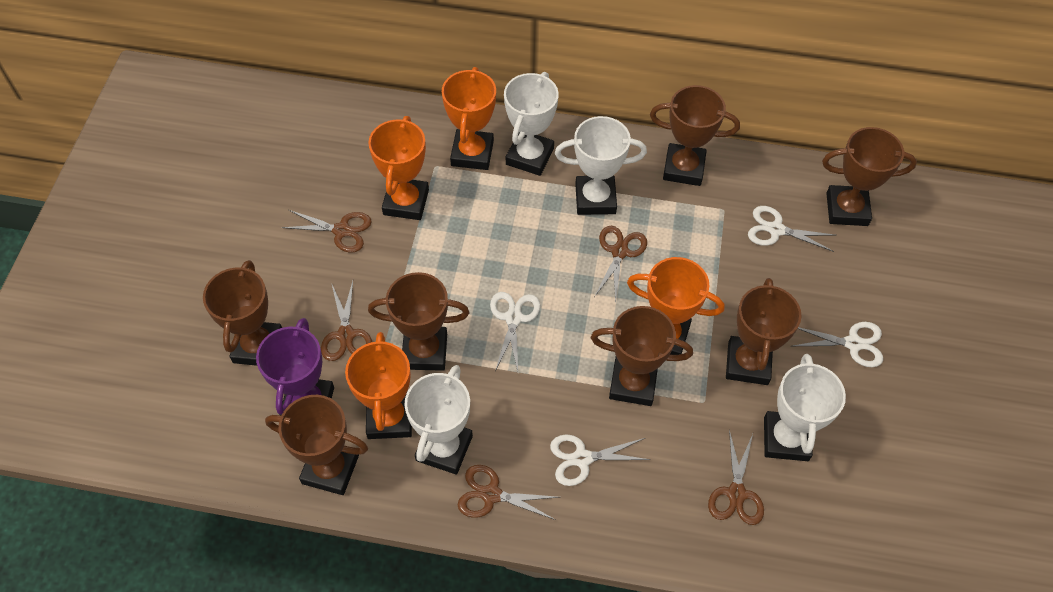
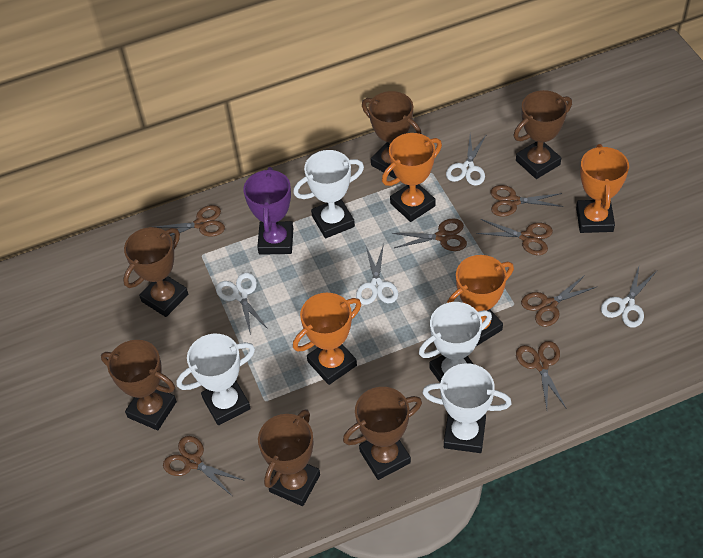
brown scissors: [282,210,372,253] [321,281,372,361] [458,465,559,520] [595,226,647,303] [708,430,764,525] = 5 -> [155,205,225,237] [163,436,245,496] [392,218,467,251] [476,219,553,255] [490,185,563,216] [516,341,567,409] [521,275,596,327] = 7
brown trophy: [203,260,282,366] [265,395,368,495] [368,272,469,371] [591,306,693,406] [650,85,740,186] [726,278,802,385] [822,127,917,226] = 7 -> [101,340,177,430] [123,227,188,317] [258,409,320,506] [343,387,422,480] [362,91,422,179] [513,90,572,179] = 6

